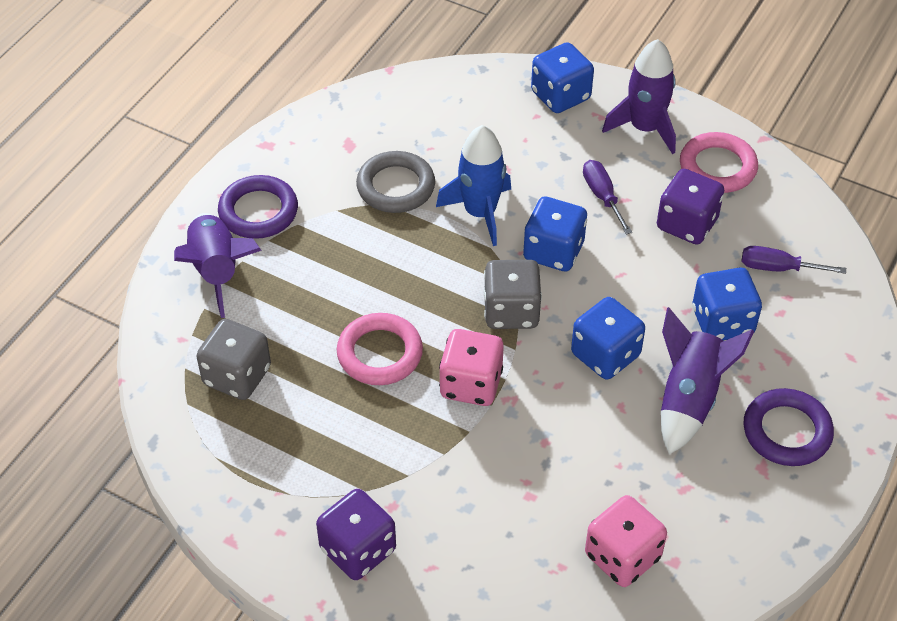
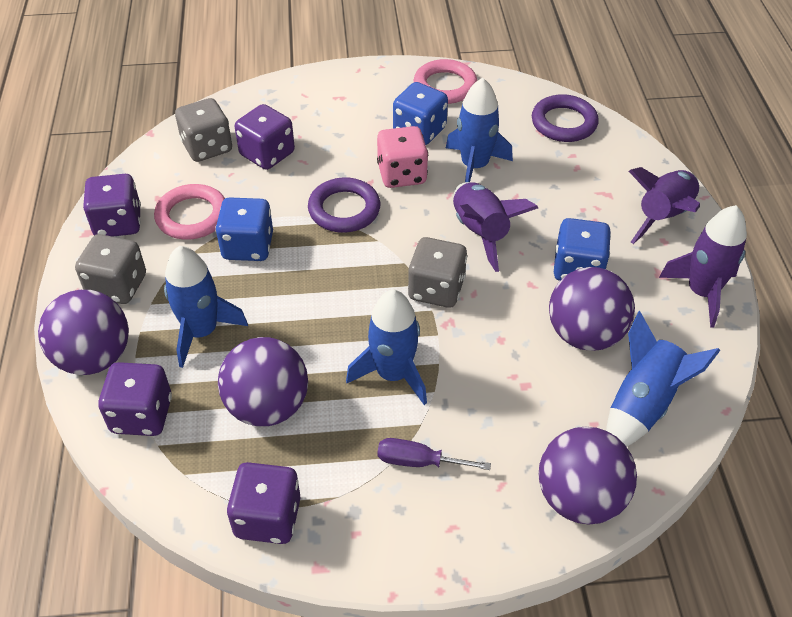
blue dice: [523,196,587,272] [531,42,594,113] [571,297,645,380] [692,268,762,340] = 4 -> [215,197,273,261] [393,82,448,145] [554,218,611,281] = 3
blue rocket: [436,125,511,246] = 1 -> [164,246,248,368] [346,290,427,405] [446,78,513,182] [606,311,721,447] = 4
grey dice: [196,319,271,400] [484,260,542,329] = 2 -> [75,234,146,304] [175,98,232,162] [408,237,467,308] = 3
grey ring: [356,151,435,213] = 1 -> none = 0
pink dice: [439,329,504,406] [585,495,667,587] = 2 -> [377,126,428,188] = 1
purple ball: none = 0 -> [38,290,129,375] [218,337,308,426] [538,427,637,524] [549,267,635,351] = 4
purple dice: [316,489,396,580] [657,169,724,245] = 2 -> [83,174,141,237] [98,362,172,436] [227,462,300,544] [234,104,295,170] = 4
purple screwdriver: [583,160,632,235] [742,246,846,274] = 2 -> [377,438,491,470] = 1

